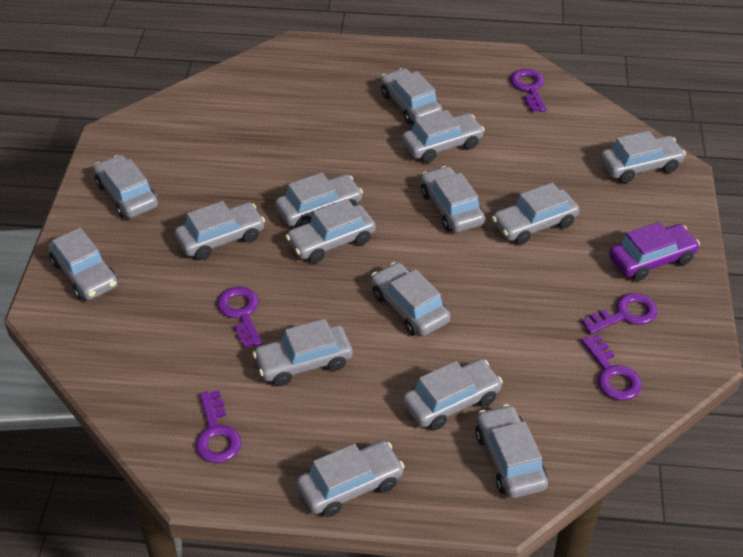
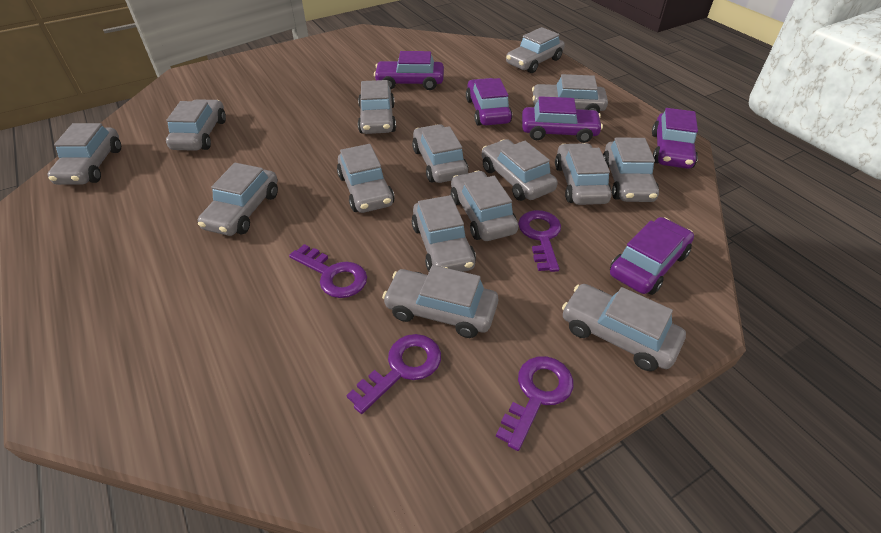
purple car: [609,222,700,281] = 1 -> [374,51,444,90] [466,78,512,126] [522,96,603,143] [610,217,694,295] [652,108,698,169] = 5
purple key: [196,390,242,463] [217,286,262,348] [510,69,547,112] [581,293,658,335] [581,335,642,400] = 5 -> [289,244,367,298] [346,334,441,414] [496,356,573,451] [518,210,561,272] = 4

